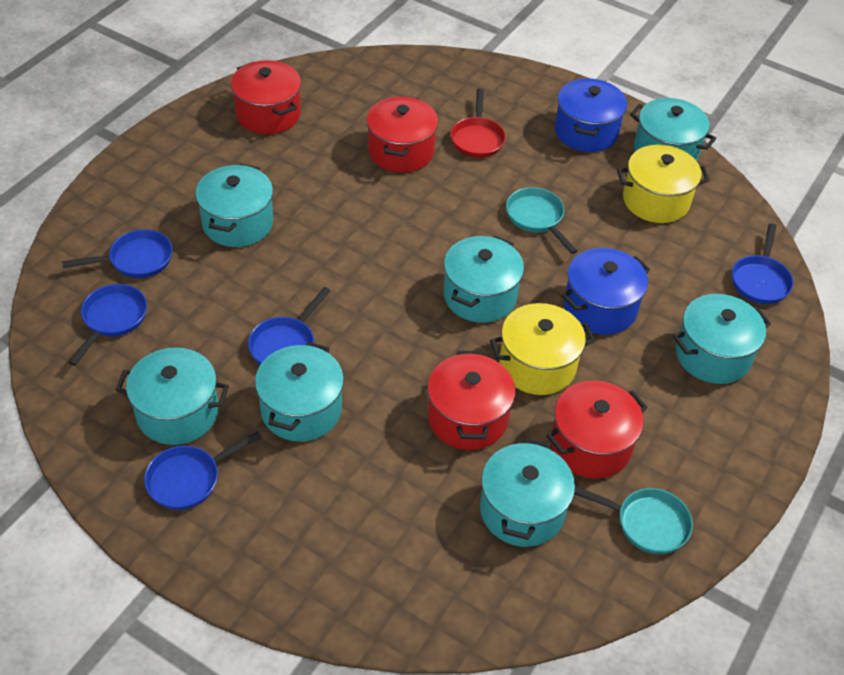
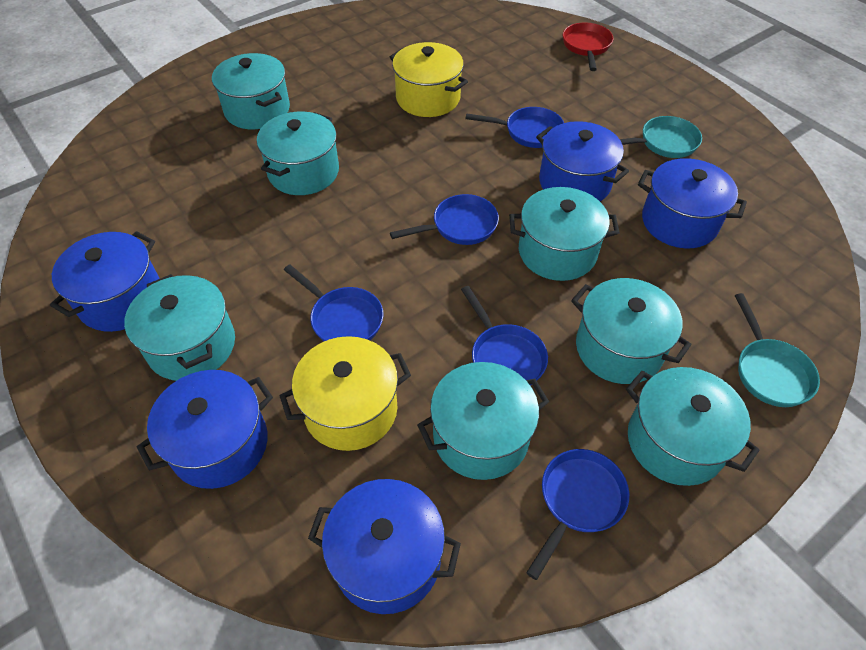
blue pot: [555,78,627,152] [562,248,650,335] = 2 -> [50,231,160,332] [137,370,273,489] [308,479,461,614] [536,121,629,201] [638,158,747,248] = 5
red pot: [231,60,301,134] [366,96,438,173] [427,351,516,450] [546,381,648,479] = 4 -> none = 0

